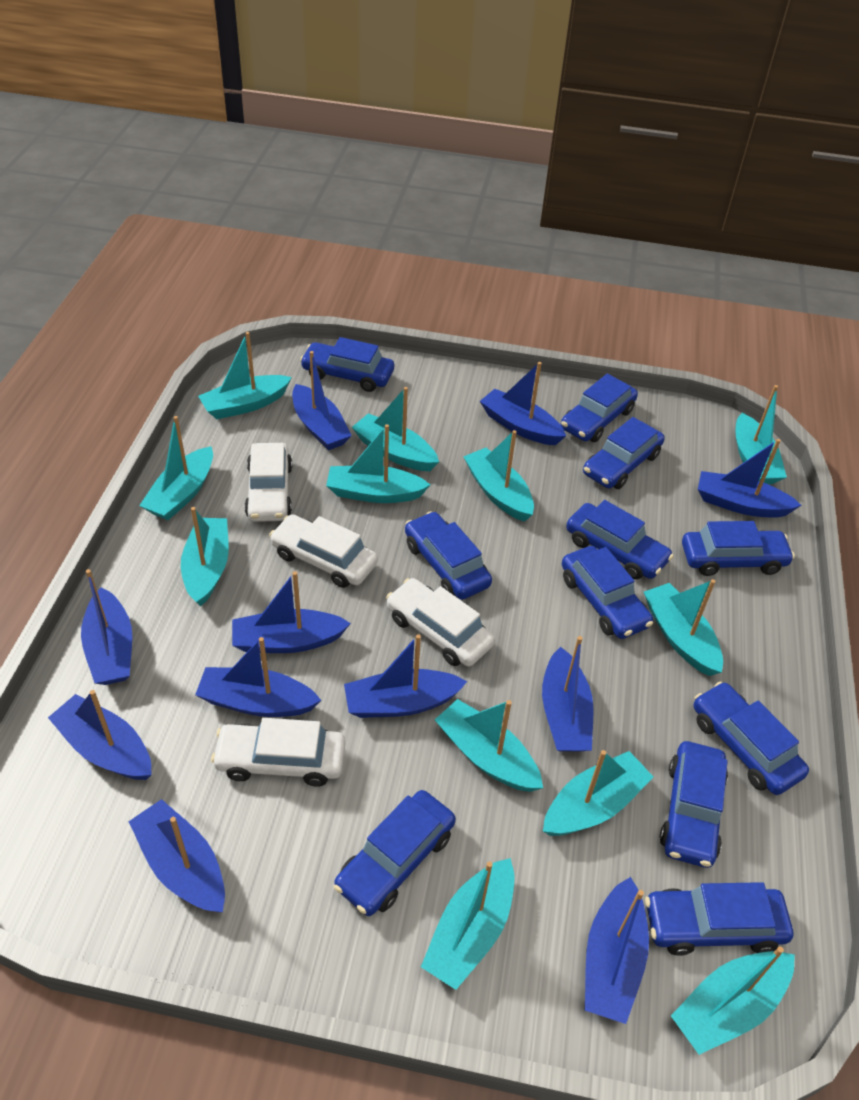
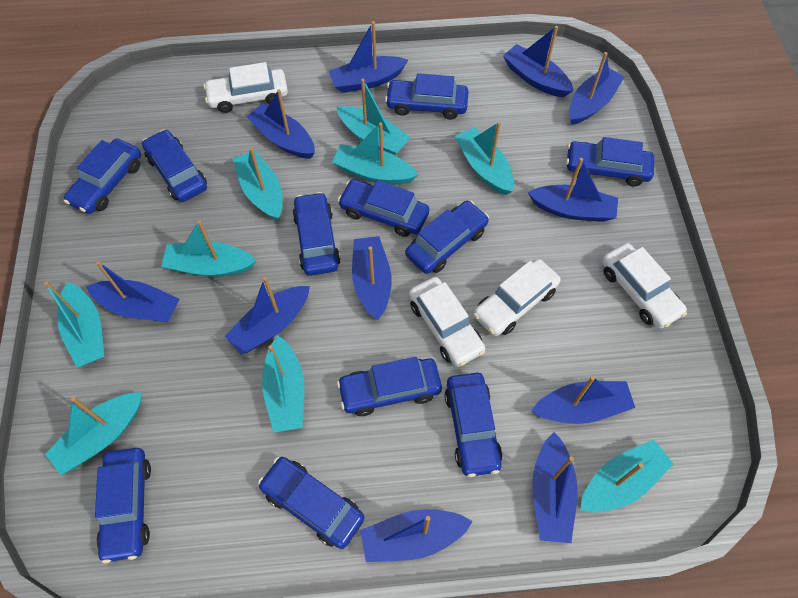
turquoise boat: [139,416,213,520] [181,507,229,607] [198,332,292,419] [326,424,430,503] [352,387,439,471] [421,858,514,990] [435,699,543,792] [463,430,534,522] [543,750,653,836] [644,579,723,676] [671,947,795,1055] [735,385,787,484] = 12 -> [44,281,104,367] [45,393,142,475] [161,220,256,277] [233,148,283,221] [262,336,305,433] [332,122,418,185] [337,79,410,155] [455,122,514,195] [580,439,674,513] = 9

